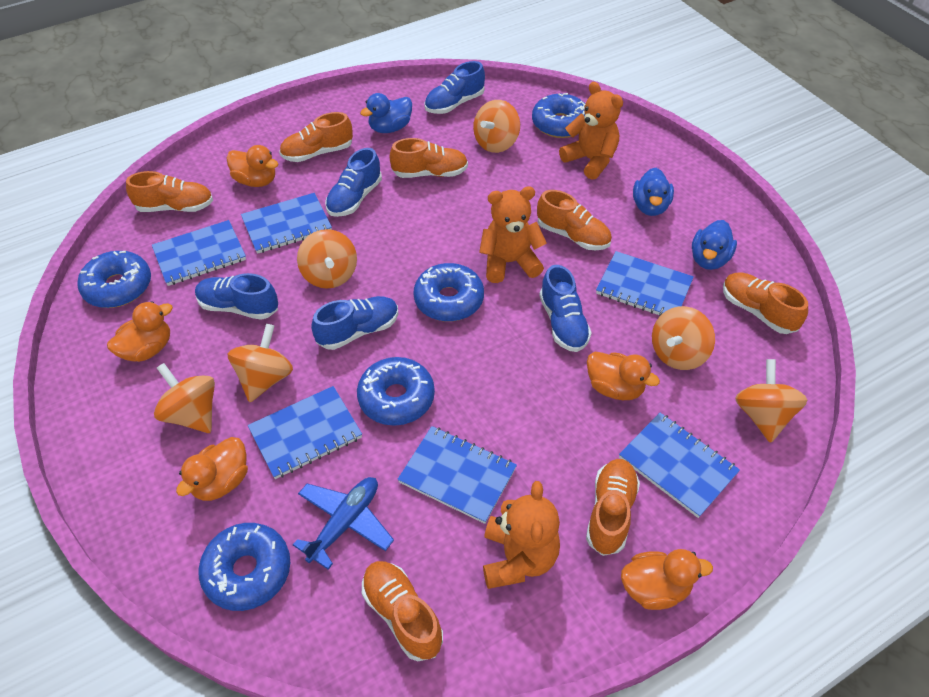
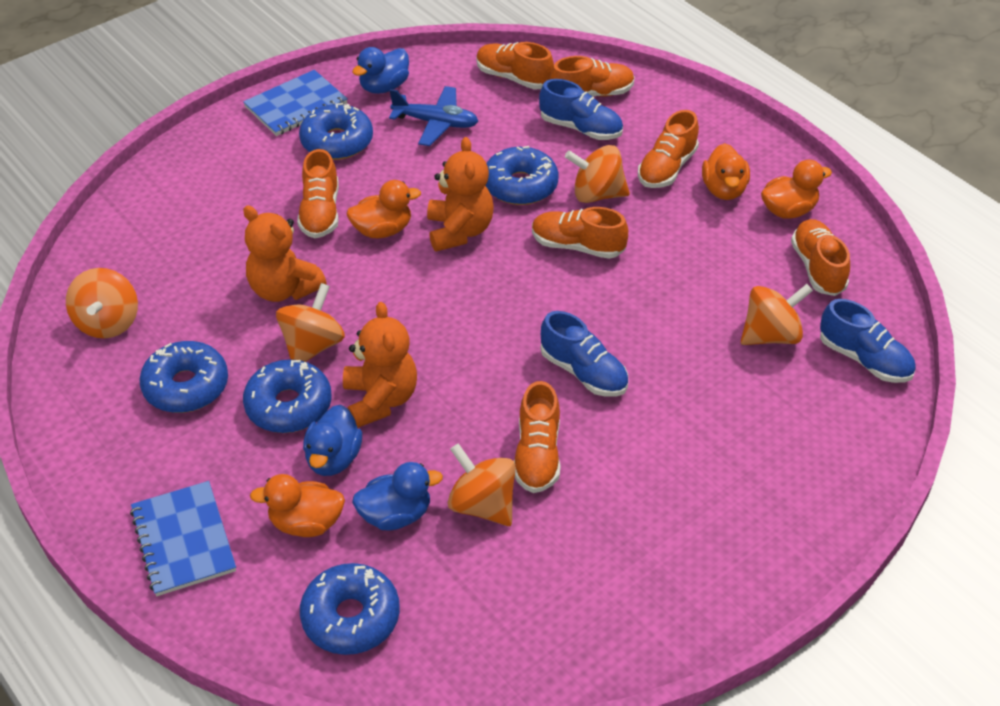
blue notebook: [152,220,246,286] [241,193,332,254] [248,386,362,479] [397,426,517,524] [596,251,694,316] [619,413,740,518] = 6 -> [130,481,236,596] [243,70,348,136] = 2
blue shoe: [195,273,278,320] [311,296,398,350] [325,148,382,217] [424,61,485,114] [539,265,592,352] = 5 -> [539,79,623,140] [540,311,628,397] [820,299,916,383] = 3
orange duck: [107,302,173,362] [176,437,248,501] [226,145,278,187] [587,352,660,400] [621,549,713,610] = 5 -> [250,474,345,537] [347,180,421,238] [702,143,750,200] [761,160,832,219] = 4
orange spinning top: [154,363,215,433] [227,323,293,402] [297,229,357,289] [473,100,520,153] [652,306,715,370] [735,359,807,443] = 6 -> [66,268,138,338] [276,283,345,362] [448,443,516,526] [565,145,630,203] [741,284,813,345] = 5

